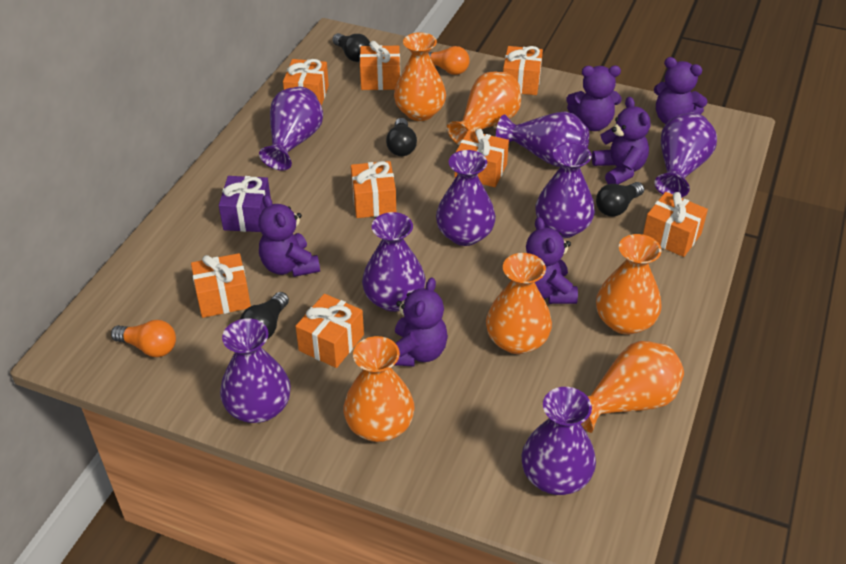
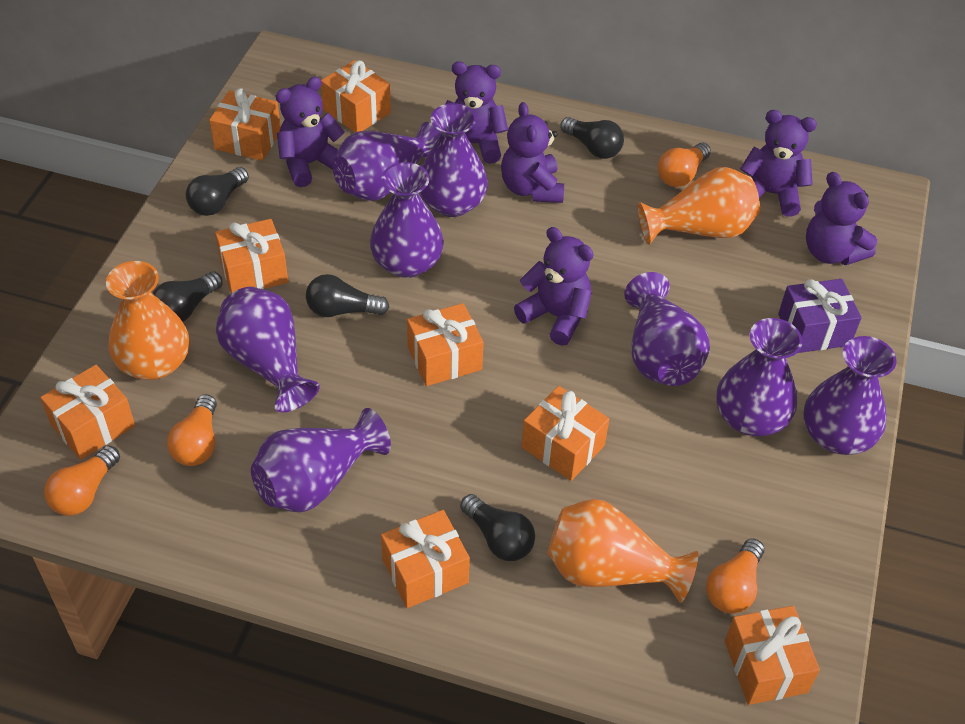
black light bulb: [240,292,289,339] [332,33,370,62] [386,118,417,156] [596,182,644,216] = 4 -> [153,271,223,322] [186,167,249,216] [306,274,389,317] [460,494,535,561] [560,117,624,159] = 5
orange light bulb: [111,320,176,357] [428,46,470,75] = 2 -> [44,445,120,516] [167,394,217,466] [658,143,711,187] [706,538,764,614] = 4
orange vase: [344,336,415,442] [394,32,446,121] [447,72,521,145] [486,253,552,354] [581,341,684,433] [596,234,662,335] = 6 -> [106,261,189,380] [547,499,698,603] [637,167,760,245] = 3

